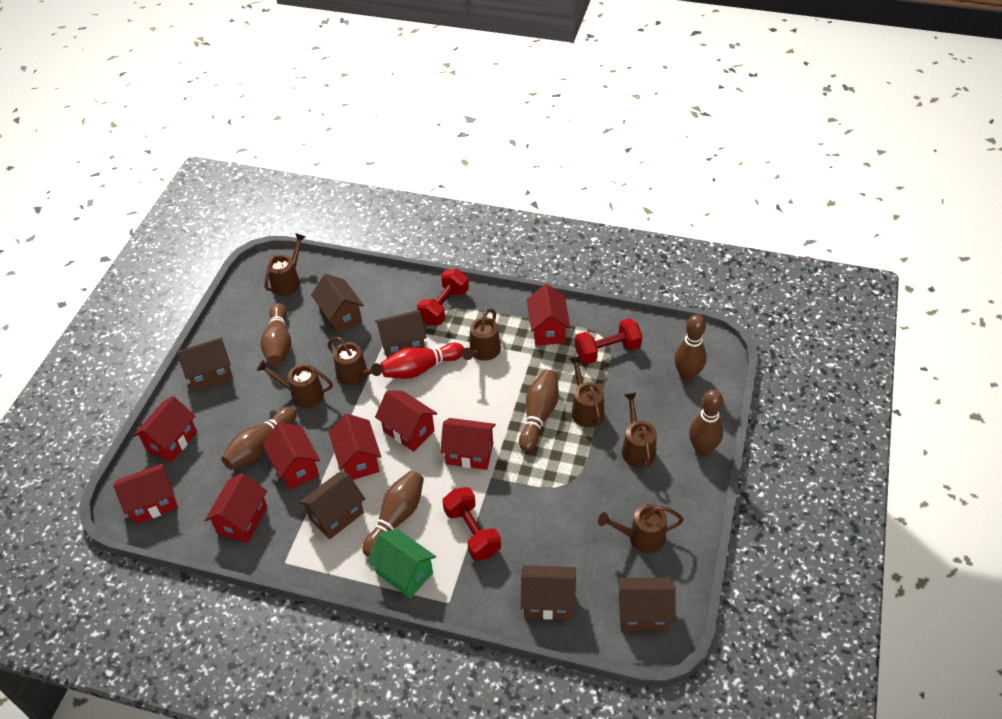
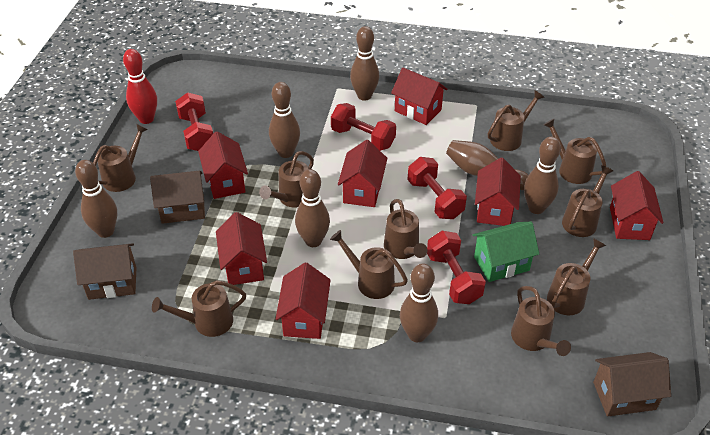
brown bowling pin: [221,407,297,470] [260,303,291,366] [363,470,424,557] [519,370,559,452] [674,315,707,381] [689,390,723,456] = 6 -> [75,160,117,238] [269,82,300,158] [295,169,330,247] [350,26,379,101] [400,263,438,342] [446,140,528,190] [524,137,561,214] = 7
brown house: [177,337,233,391] [299,473,365,539] [311,274,364,334] [375,310,427,358] [520,565,576,620] [617,577,676,631] = 6 -> [73,243,136,300] [150,171,205,224] [593,352,671,416] = 3
brown watering can: [257,360,333,408] [264,233,305,296] [327,337,382,386] [461,309,501,361] [569,356,604,428] [598,504,684,553] [622,393,657,468] = 7 -> [93,124,148,192] [152,280,246,337] [259,151,314,207] [330,230,408,299] [384,199,428,259] [488,90,545,151] [511,286,571,356] [543,118,606,184] [547,238,606,315] [562,165,613,237] = 10
red dumbbell: [417,269,469,325] [442,487,501,561] [575,318,642,364] = 3 -> [175,92,213,151] [331,103,396,151] [408,157,467,219] [427,231,486,304] = 4
red house: [113,463,178,524] [133,396,197,462] [205,473,267,543] [263,422,320,490] [329,414,381,480] [375,391,437,452] [440,418,496,470] [527,284,570,346] = 8 -> [198,131,248,199] [216,212,267,285] [276,263,331,339] [338,140,387,207] [391,68,448,125] [475,158,521,226] [610,171,664,240] = 7

